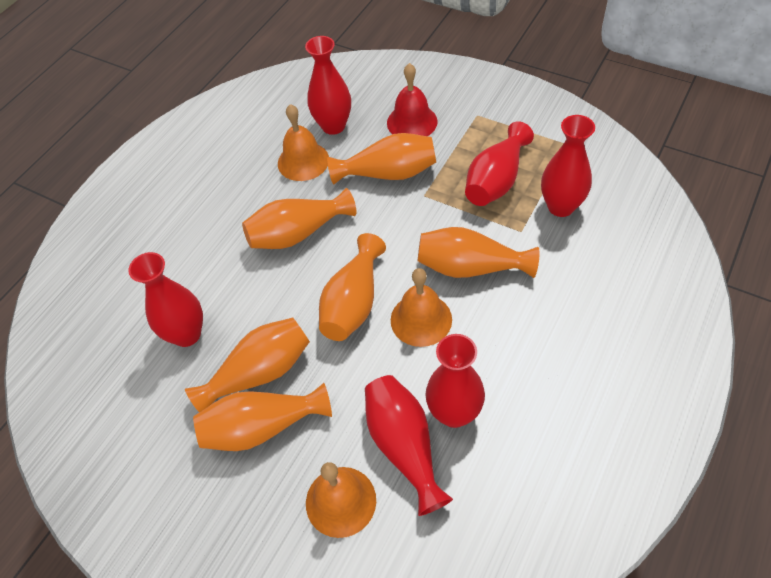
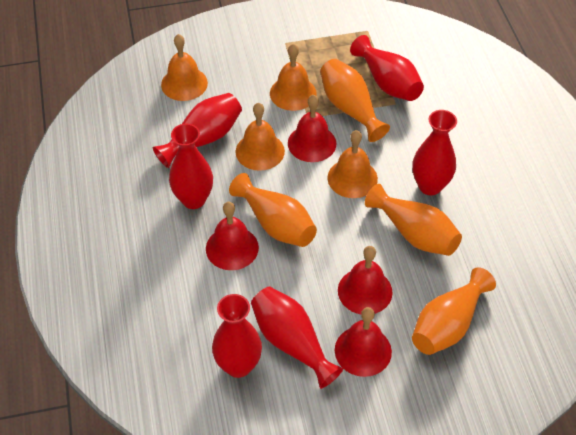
orange bell: [278,104,329,181] [306,462,376,538] [391,268,452,347] = 3 -> [161,34,208,101] [236,103,285,171] [270,44,317,111] [327,130,378,198] = 4
orange vase: [185,317,310,412] [193,383,332,451] [242,188,356,249] [319,233,386,341] [327,133,436,185] [418,227,540,278] = 6 -> [229,173,317,247] [320,59,390,142] [365,184,462,256] [412,267,496,355] = 4
red bell: [387,63,438,136] = 1 -> [206,202,259,270] [288,95,337,162] [335,307,392,377] [338,246,393,314] = 4

